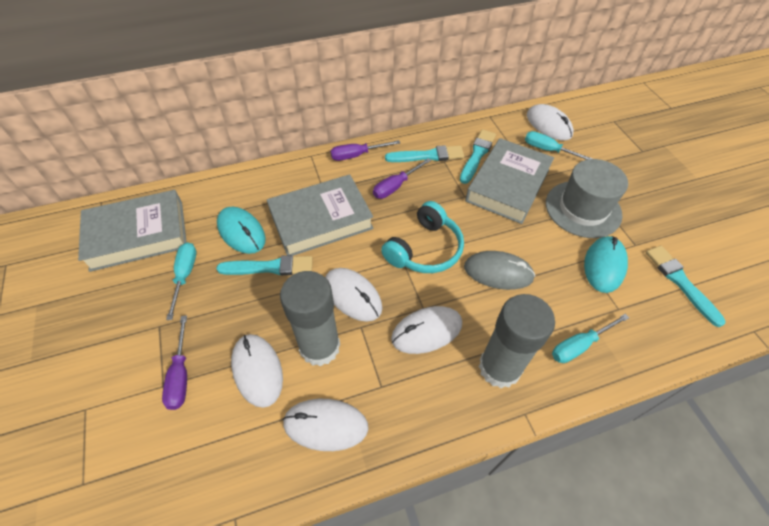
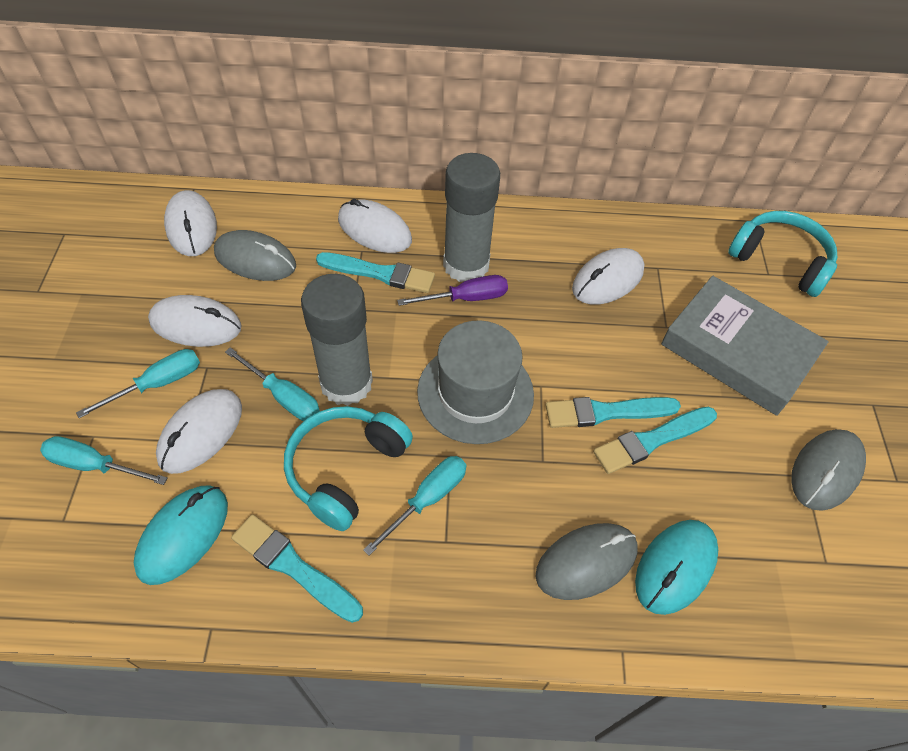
grey book: [78,190,187,272] [267,174,374,256] [465,138,554,224] = 3 -> [661,276,829,416] = 1
grey mouse: [464,251,535,290] = 1 -> [214,230,296,281] [536,523,638,600] [791,429,866,511] = 3
purple screwdriver: [162,315,187,410] [330,140,400,161] [373,158,431,199] = 3 -> [397,275,508,306] = 1
turquoise headphones: [381,201,464,273] = 1 -> [284,406,413,531] [728,211,837,297] = 2
turquoise screwdriver: [166,242,196,320] [525,131,593,160] [552,314,629,363] = 3 -> [40,436,167,485] [76,349,200,418] [225,347,320,421] [363,456,467,556] = 4

